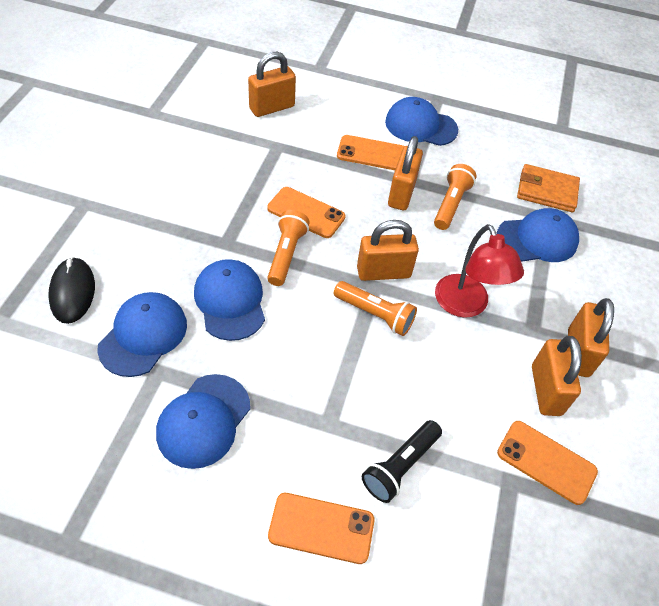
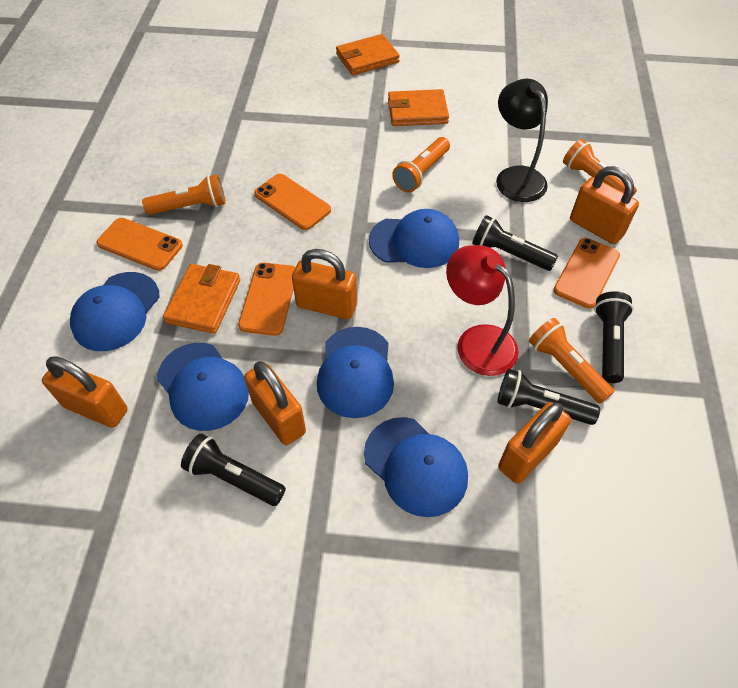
black flashlight: [362,420,442,503] = 1 -> [181,433,286,506] [472,215,558,271] [497,369,600,425] [594,291,634,383] = 4
black lamp: none = 0 -> [496,79,548,202] = 1
black mouse: [48,257,95,324] = 1 -> none = 0
orange flashlight: [267,210,310,286] [334,281,417,336] [434,164,476,230] = 3 -> [142,174,226,215] [392,137,450,193] [529,318,615,404] [563,139,637,197] = 4
orange wallet: [517,164,580,212] = 1 -> [163,264,240,334] [336,34,400,75] [388,89,449,126] = 3

